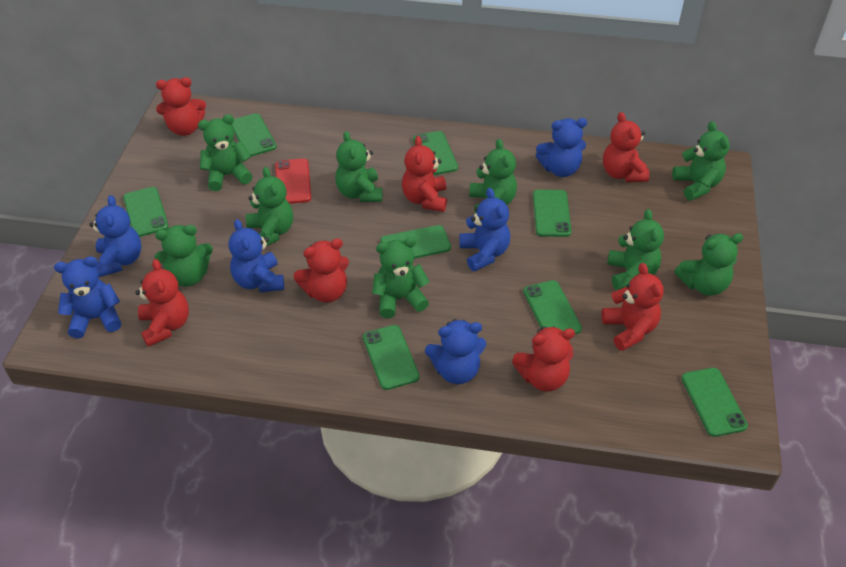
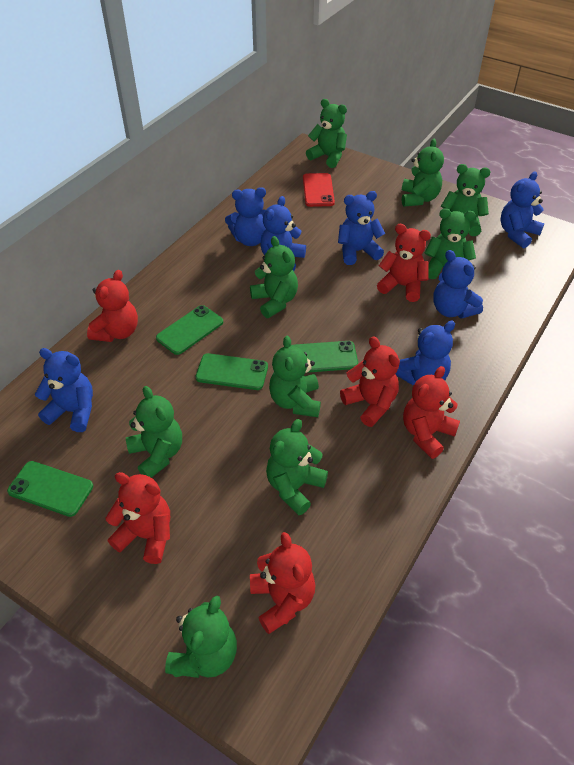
blue teddy bear: [54,256,121,338] [89,195,142,277] [229,219,284,292] [425,319,486,384] [459,188,510,272] [536,118,587,177] = 6 -> [35,348,93,432] [225,187,266,246] [260,196,306,271] [338,191,385,265] [396,321,455,385] [433,250,483,319] [501,171,544,248] = 7
green phone: [123,187,169,237] [231,113,277,156] [363,325,419,390] [381,225,451,259] [413,131,458,175] [523,280,582,334] [533,190,572,237] [681,368,748,437] = 8 -> [7,461,93,517] [156,305,223,355] [196,353,268,390] [291,341,358,373] = 4
red teddy bear: [135,259,189,347] [156,77,206,136] [294,238,349,302] [402,136,447,212] [512,326,575,392] [601,263,663,351] [603,112,649,182] = 7 -> [87,270,138,342] [106,472,170,564] [250,532,316,634] [340,336,400,427] [377,224,431,302] [403,366,460,459] = 6

